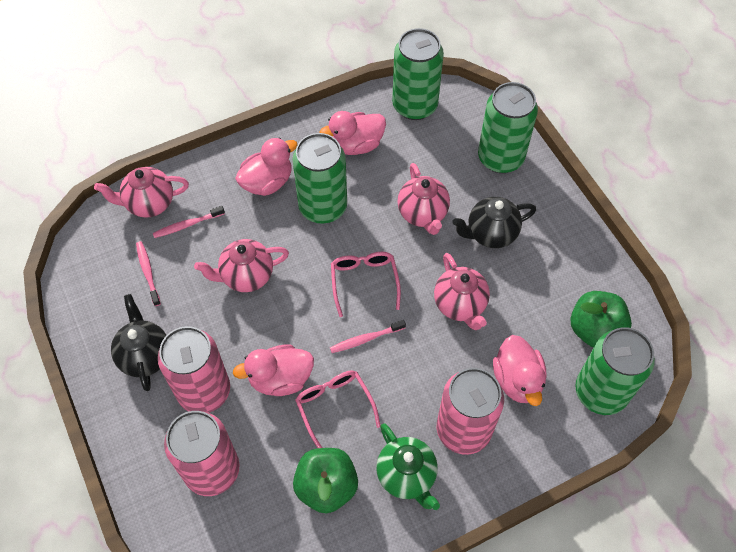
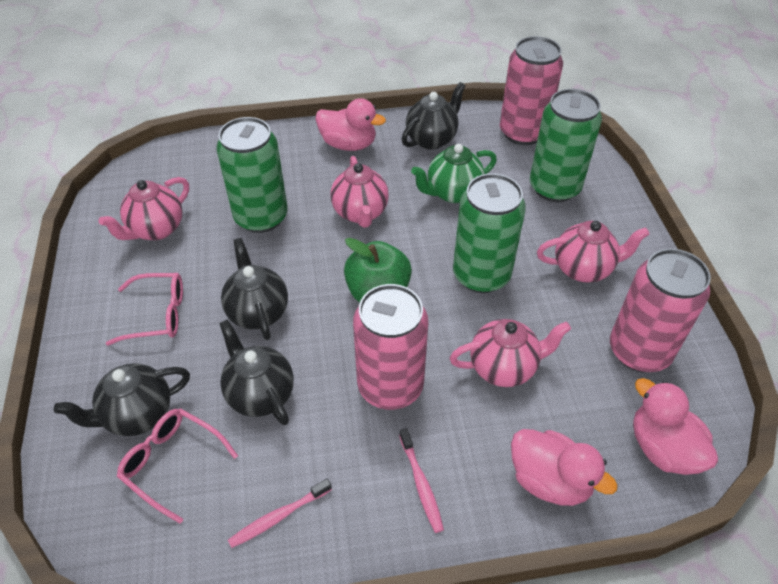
black teapot: [111,294,166,391] [452,197,536,248] = 2 -> [54,363,190,436] [219,320,294,425] [221,238,288,340] [402,82,466,150] = 4
green apple: [293,448,358,513] [570,291,632,348] = 2 -> [344,238,412,303] = 1
green can: [292,133,347,224] [392,28,444,120] [478,82,538,173] [575,327,655,415] = 4 -> [216,117,288,233] [453,173,526,293] [530,89,602,202] = 3
pink duck: [233,344,314,396] [235,137,298,196] [320,111,386,155] [493,335,546,406] = 4 -> [315,98,386,151] [511,429,618,506] [633,378,718,475] = 3
pink toothbrush: [136,241,161,306] [153,206,225,238] [330,320,406,353] = 3 -> [228,479,332,548] [399,428,444,533] = 2

